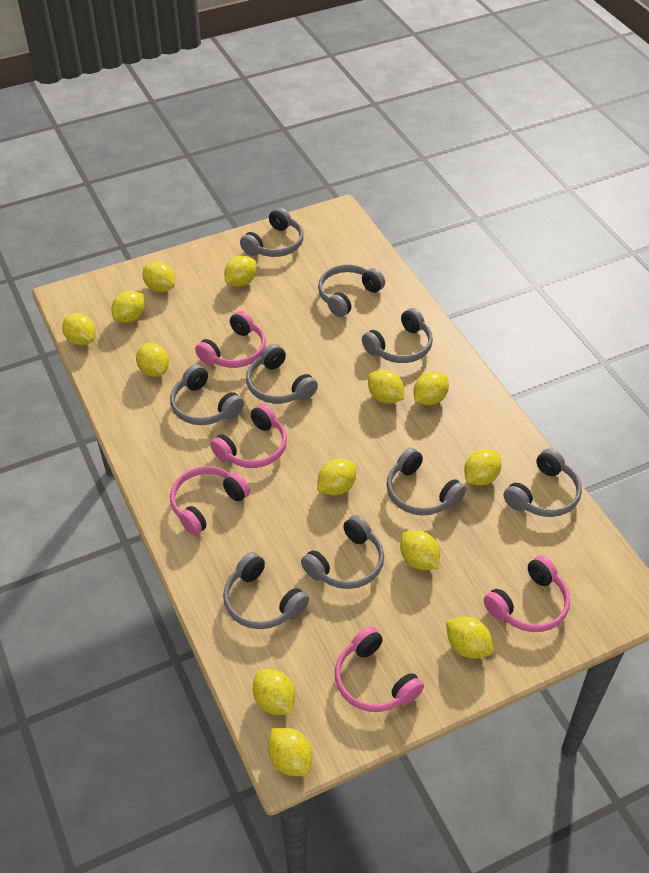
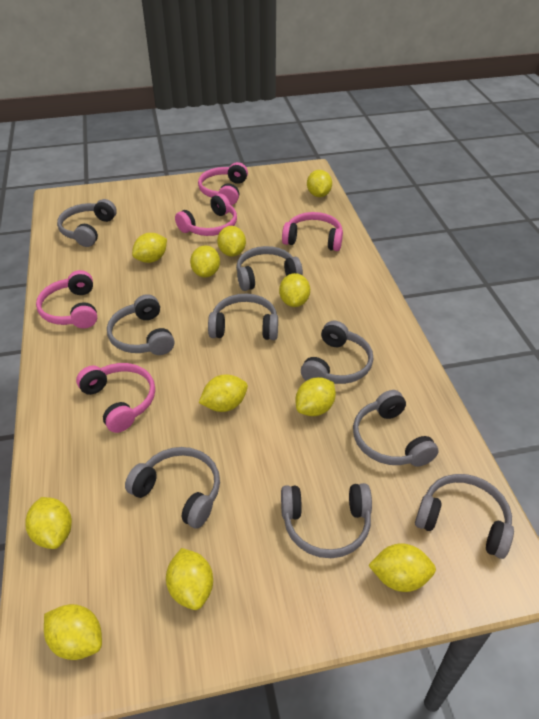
yellow lemon: [62,313,96,346] [111,291,145,323] [136,343,169,377] [143,261,175,292] [224,256,257,287] [253,669,295,715] [268,728,312,776] [317,459,356,496] [368,370,404,404] [400,530,440,570] [414,371,449,405] [446,617,493,659] [464,449,501,486] = 13 -> [25,497,72,549] [44,604,102,660] [132,233,167,263] [166,548,213,610] [190,245,220,278] [199,375,248,412] [217,226,246,256] [279,273,310,307] [296,377,336,416] [307,170,332,197] [368,543,436,592] = 11

